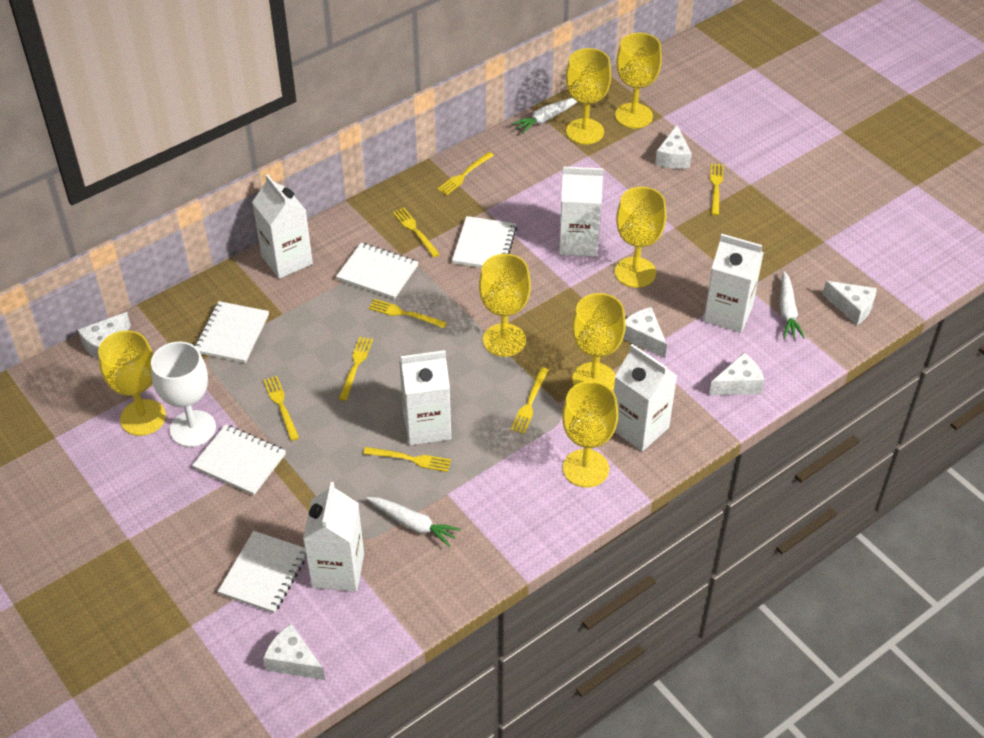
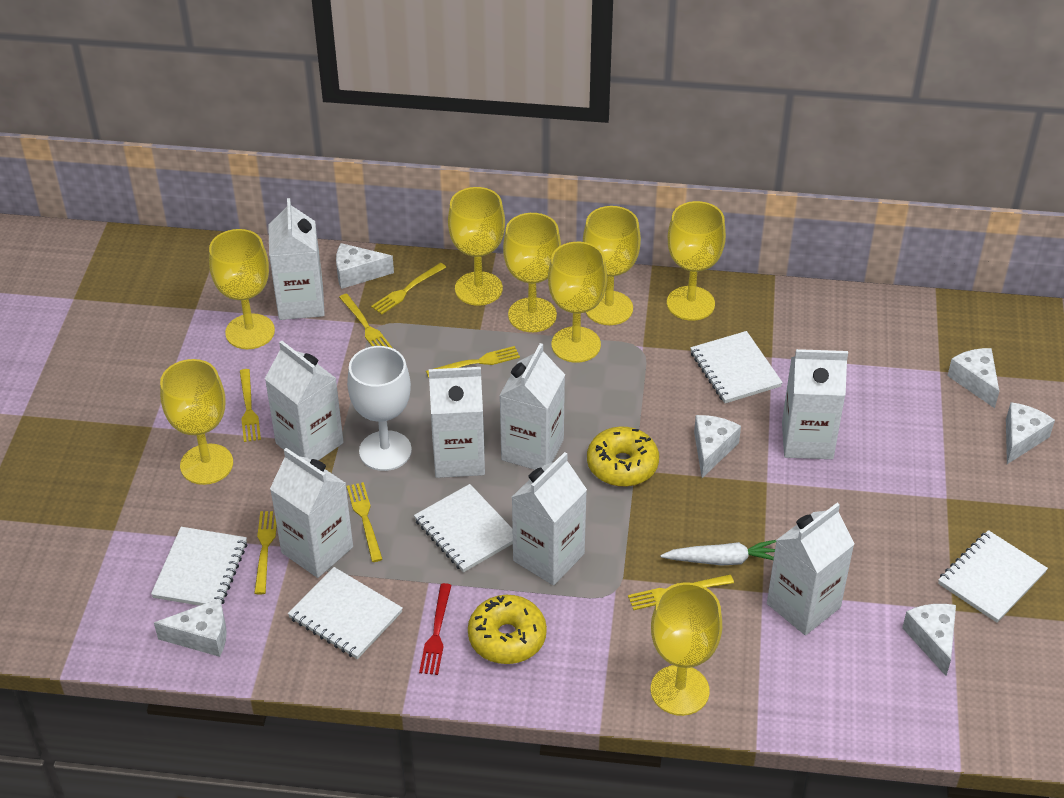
red fork: none = 0 -> [419,583,451,675] = 1
white carrot: [366,497,461,547] [512,98,577,134] [779,271,805,339] = 3 -> [660,540,776,566] = 1
white carton: [252,174,313,279] [303,482,364,592] [399,350,451,445] [559,167,604,257] [614,344,677,451] [704,234,764,333] = 6 -> [265,341,344,461] [268,198,325,320] [270,448,353,578] [429,367,485,478] [499,343,565,470] [512,452,587,585] [767,503,854,635] [782,349,848,459] = 8
yellow donut: none = 0 -> [468,595,547,664] [587,427,659,487] = 2
yellow fork: [263,376,299,441] [339,337,373,401] [363,447,451,472] [368,299,447,328] [393,208,440,257] [437,152,494,195] [511,367,548,434] [710,163,724,215] = 8 -> [240,369,261,442] [254,511,277,594] [339,293,392,348] [347,482,383,562] [371,263,446,315] [426,346,520,378] [628,575,734,610] = 7
yellow goblet: [98,331,166,436] [479,254,531,357] [562,381,618,488] [566,48,611,144] [572,293,626,390] [615,33,662,128] [615,187,667,288] = 7 -> [160,359,233,485] [209,229,275,349] [448,187,505,306] [503,213,561,332] [548,242,607,363] [583,206,641,325] [651,582,722,716] [667,201,726,321] = 8

